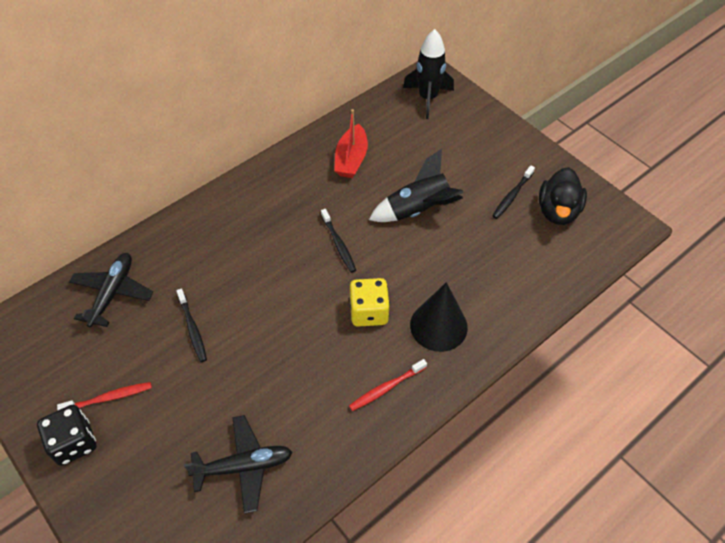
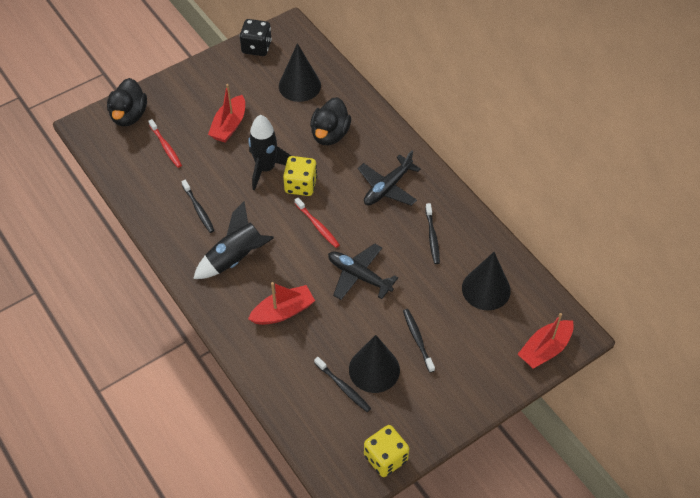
black cone: [410,282,468,352] = 1 -> [279,43,321,102] [349,335,400,393] [462,252,511,310] = 3
black duck: [539,167,587,225] = 1 -> [107,78,147,126] [310,97,351,145] = 2
black toothbrush: [176,289,207,362] [321,209,356,273] [492,165,535,219] = 3 -> [181,180,215,233] [314,357,371,412] [403,309,435,373] [425,203,440,264] = 4
red boat: [334,109,368,178] = 1 -> [208,84,245,143] [248,282,315,325] [518,313,574,369] = 3
yellow dice: [349,278,390,327] = 1 -> [283,156,317,196] [364,425,409,477] = 2

